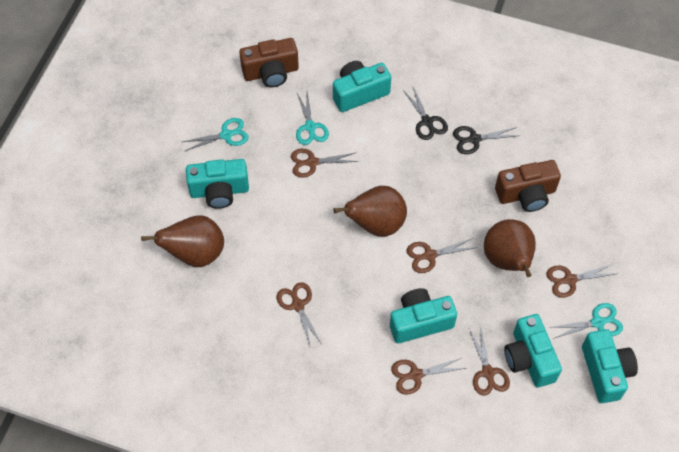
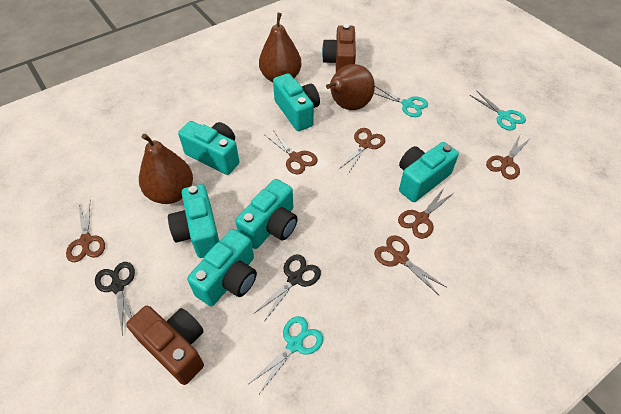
turquoise camera: [186,159,249,209] [333,61,391,112] [390,288,457,344] [504,314,562,388] [582,329,638,403] = 5 -> [168,184,219,258] [178,121,239,175] [187,229,257,306] [235,179,298,249] [273,73,320,131] [399,142,459,202] = 6

